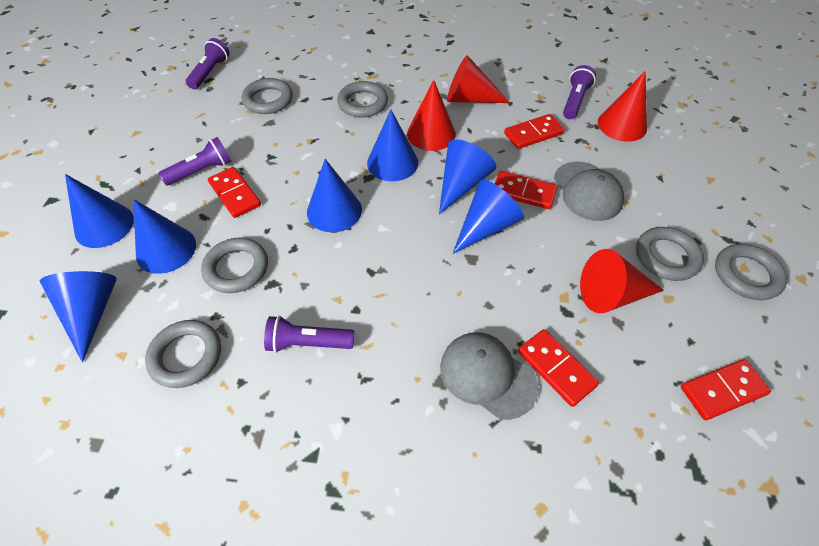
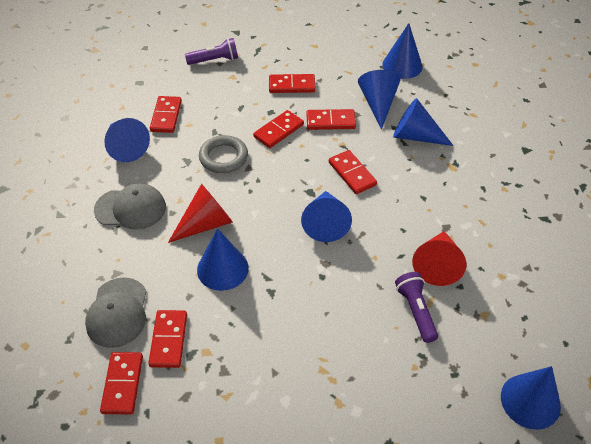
grey ring: [145,320,221,388] [201,238,268,293] [242,78,293,114] [337,81,388,118] [636,227,704,281] [715,244,787,300] = 6 -> [199,135,248,173] = 1
purple flashlight: [158,137,231,185] [186,38,229,90] [264,316,354,353] [563,65,596,119] = 4 -> [185,38,238,65] [395,272,438,343] = 2
red cone: [407,80,456,151] [447,55,510,103] [580,249,664,313] [598,71,647,142] = 4 -> [168,184,233,243] [412,231,466,286] = 2
red domino: [208,167,261,218] [495,171,557,209] [504,114,565,149] [518,329,599,407] [681,359,771,420] = 5 -> [100,352,143,414] [148,310,187,368] [150,96,182,133] [253,110,304,148] [269,74,316,93] [306,109,356,130] [329,150,377,194] = 7

